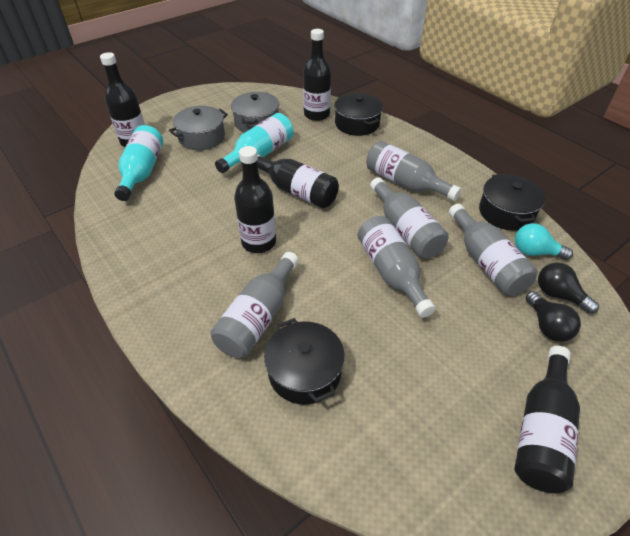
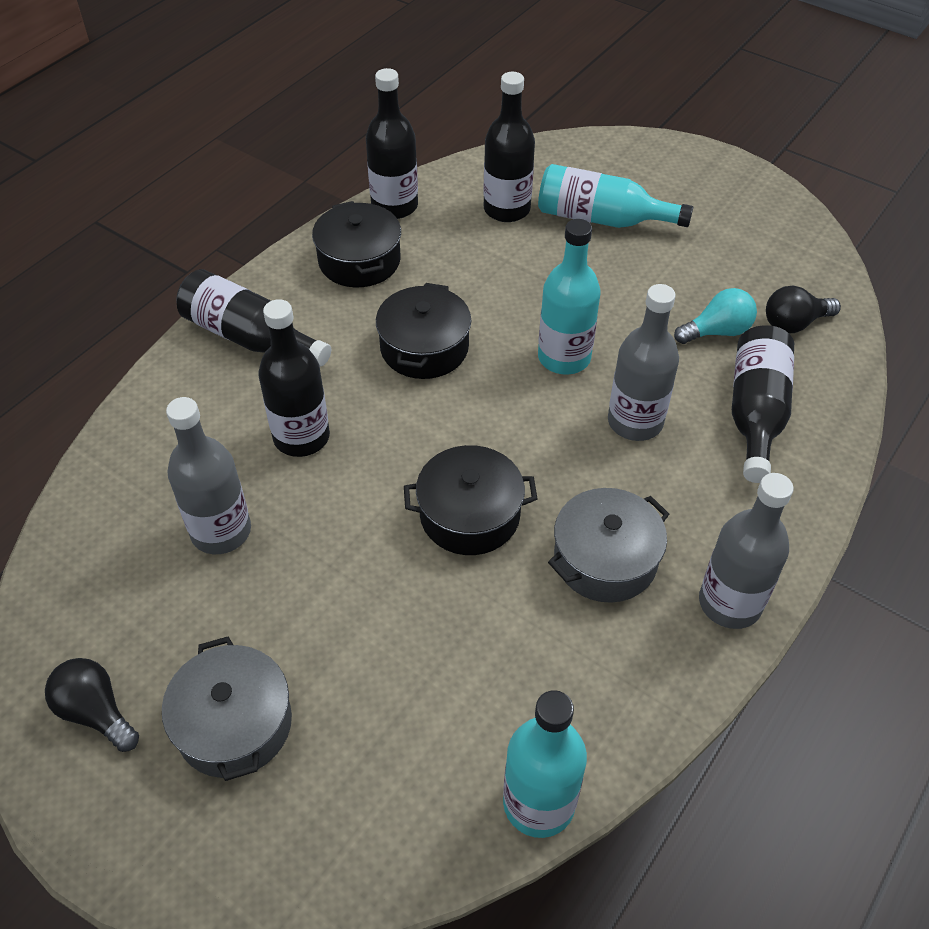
grey bottle: [210,252,299,358] [357,216,436,318] [366,141,461,201] [370,177,449,259] [449,204,538,296] = 5 -> [166,397,251,554] [608,284,679,441] [699,473,794,629] = 3
turquoise bottle: [114,125,163,201] [215,113,293,173] = 2 -> [503,690,587,838] [538,164,693,228] [538,219,600,375] = 3

